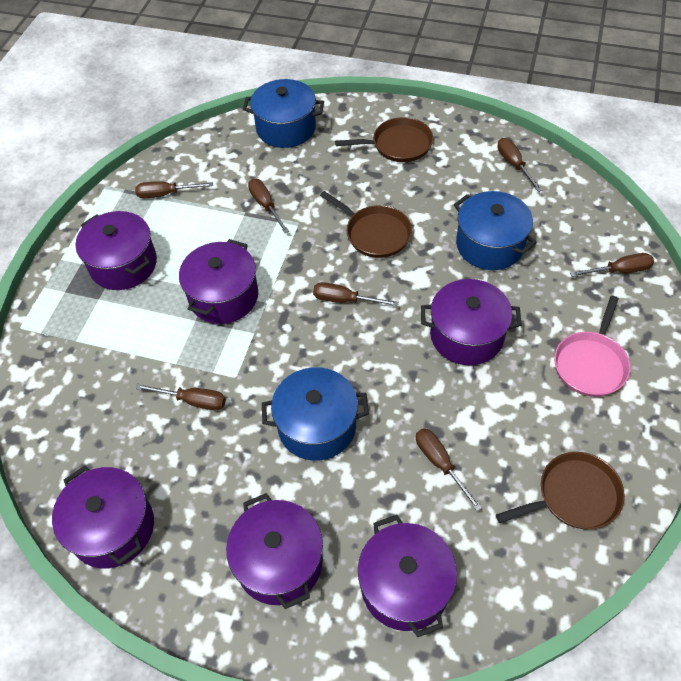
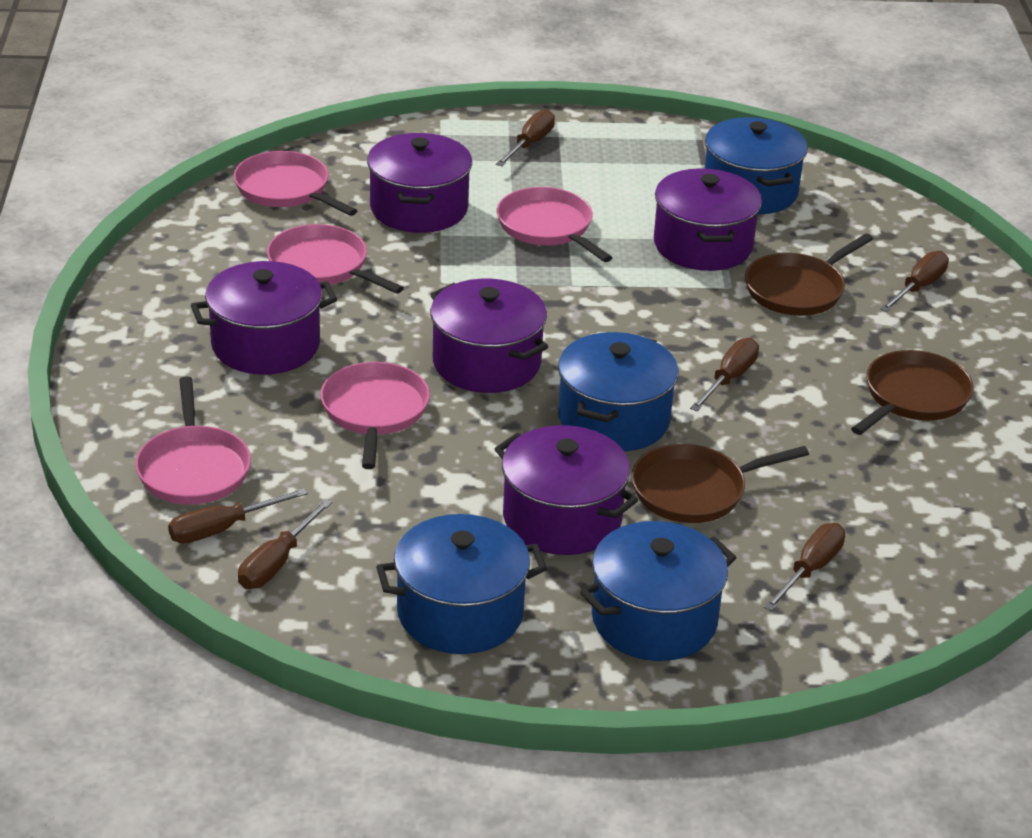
blue pot: [243,79,324,148] [262,367,369,461] [454,191,537,270] = 3 -> [376,514,547,654] [558,332,679,451] [580,521,736,661] [705,117,808,214] = 4
brown screwdriver: [135,181,213,198] [135,384,226,410] [248,179,289,233] [313,282,399,306] [416,428,482,511] [497,138,542,192] [570,253,654,277] = 7 -> [168,488,308,543] [238,499,332,589] [496,109,555,166] [690,338,759,411] [764,523,845,611] [880,251,949,312] = 6
pink pan: [554,296,630,397] = 1 -> [135,376,251,505] [234,151,358,216] [267,224,404,294] [320,362,430,469] [497,187,613,262] = 5
purple pot: [52,466,154,568] [75,211,157,290] [179,239,258,324] [226,493,323,609] [358,515,457,637] [421,279,522,365] = 6 -> [191,261,337,374] [367,133,472,233] [430,279,548,393] [495,425,638,555] [654,168,762,271] = 5

